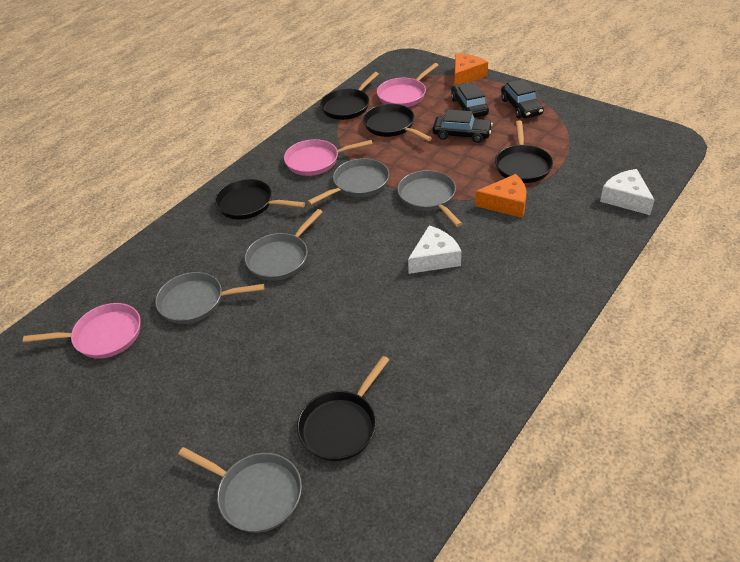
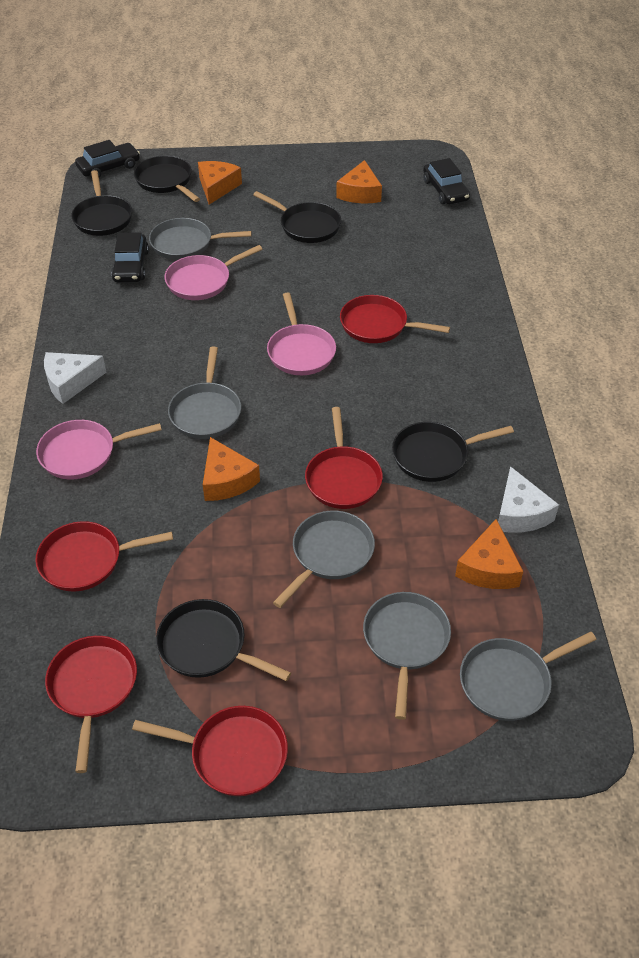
orange cheese: [455,54,488,85] [475,174,526,218] = 2 -> [198,161,242,205] [203,437,260,501] [336,160,382,203] [455,519,523,589] = 4
red pan: none = 0 -> [35,521,173,592] [45,636,137,773] [132,706,288,796] [305,407,383,509] [340,295,450,343] = 5

